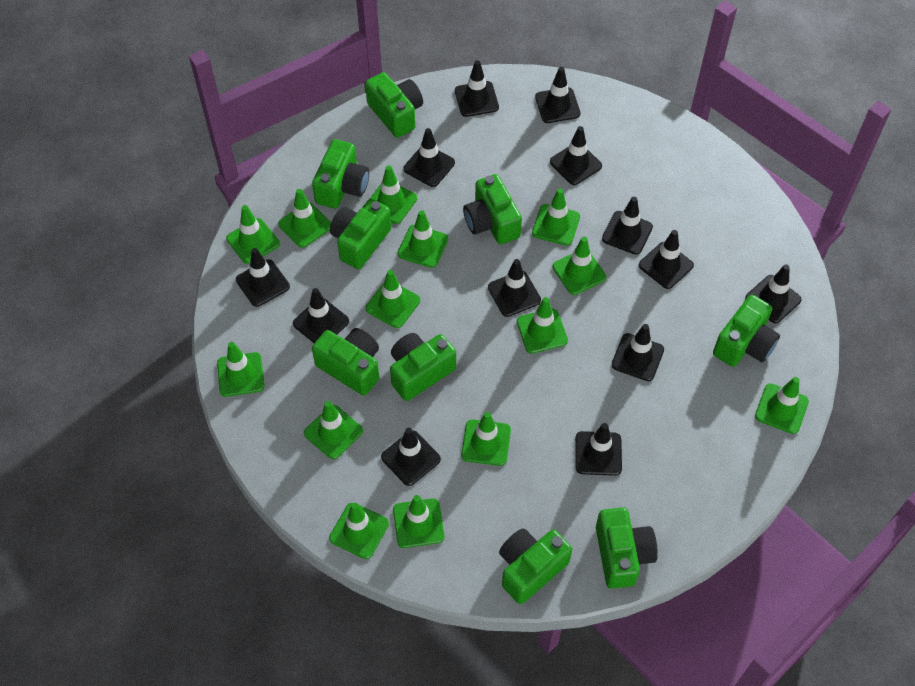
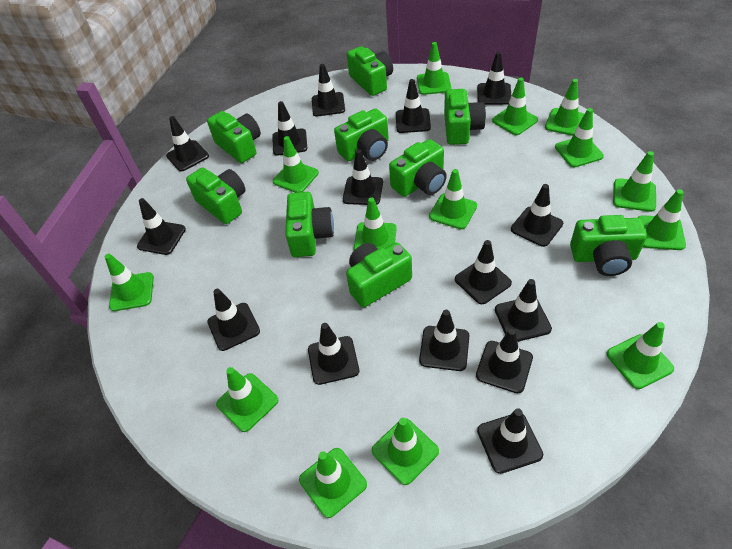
black traffic cone: [236,248,290,307] [293,288,349,343] [381,428,441,486] [403,128,455,187] [455,60,499,117] [488,259,541,317] [535,67,581,123] [550,126,602,185] [575,423,622,476] [602,197,653,255] [612,324,664,381] [639,230,694,289] [745,264,802,324] = 13 -> [137,198,186,255] [166,116,209,172] [207,289,260,351] [272,101,307,156] [308,323,359,385] [312,64,345,117] [343,149,383,205] [396,79,431,133] [419,310,469,371] [455,240,512,304] [476,328,533,393] [477,52,511,105] [477,408,543,474] [495,279,552,342] [511,184,563,247] = 15

